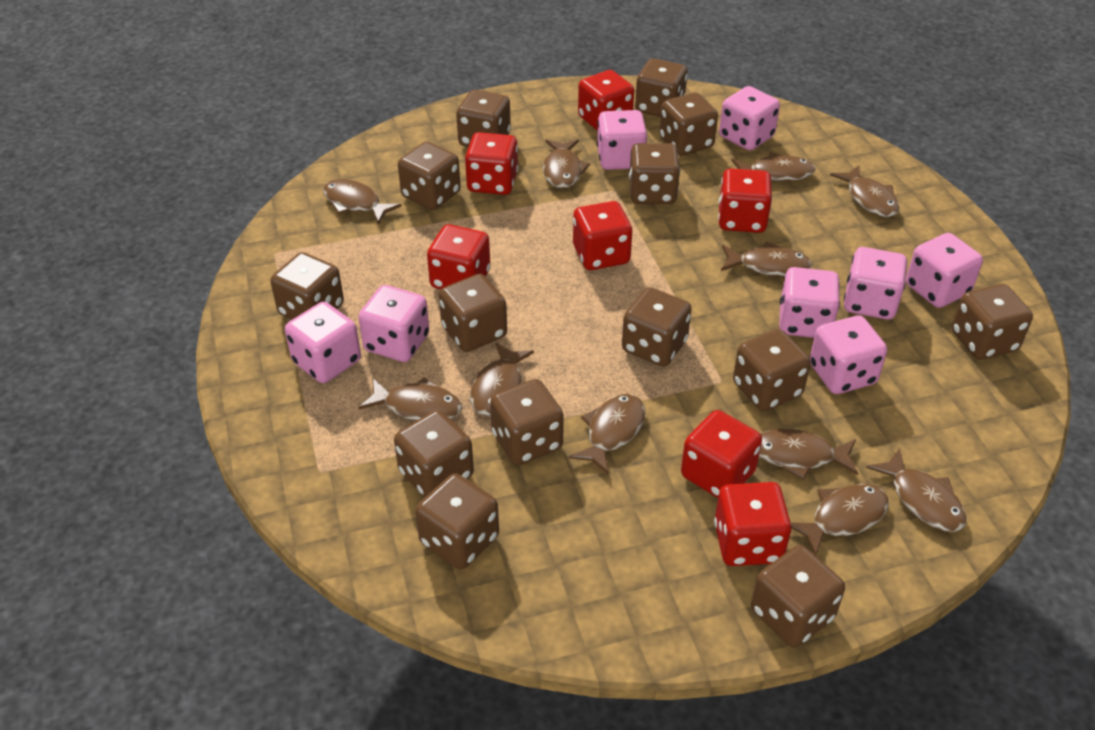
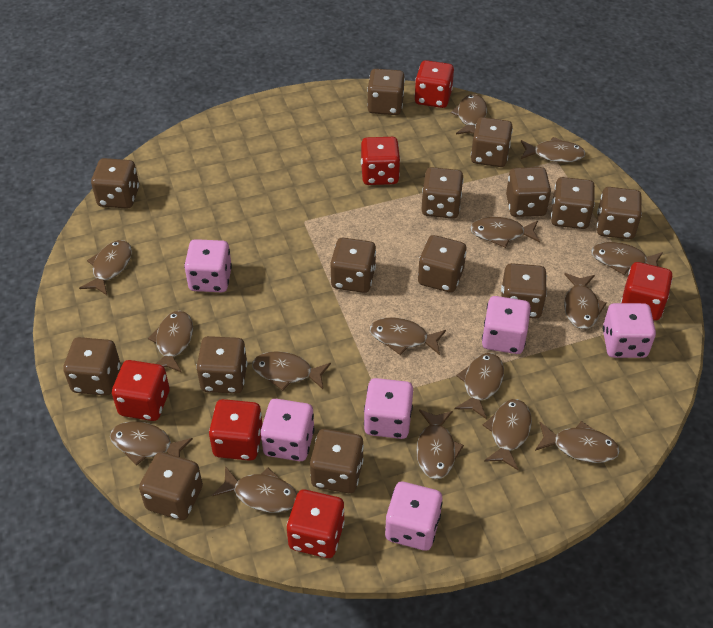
brown fish: [323,179,402,225] [358,377,462,421] [470,343,534,416] [543,139,590,189] [569,394,645,474] [721,242,812,277] [731,152,815,181] [759,428,858,480] [791,484,889,556] [830,166,899,217] [866,448,967,532] = 11 -> [79,240,132,295] [110,421,193,466] [148,311,193,373] [212,466,297,513] [252,351,331,391] [370,317,446,355] [416,410,464,479] [451,94,487,134] [454,353,504,419] [470,217,540,248] [483,399,532,470] [521,137,586,163] [535,421,620,463] [564,273,607,329] [591,242,663,275] = 15
pink dice: [285,302,361,383] [358,285,429,362] [597,110,647,170] [719,86,780,150] [779,267,840,338] [810,316,887,394] [844,247,907,320] [906,233,983,308] = 8 -> [184,239,232,292] [261,399,315,461] [364,378,413,439] [385,482,443,551] [482,296,531,354] [603,303,656,358] = 6
red dice: [427,224,490,289] [465,132,518,195] [573,201,632,270] [578,70,634,131] [681,410,762,498] [714,482,791,566] [718,168,772,233] = 7 -> [112,360,170,421] [209,399,263,461] [287,490,345,558] [361,137,400,185] [414,60,454,108] [621,262,672,321] = 6

